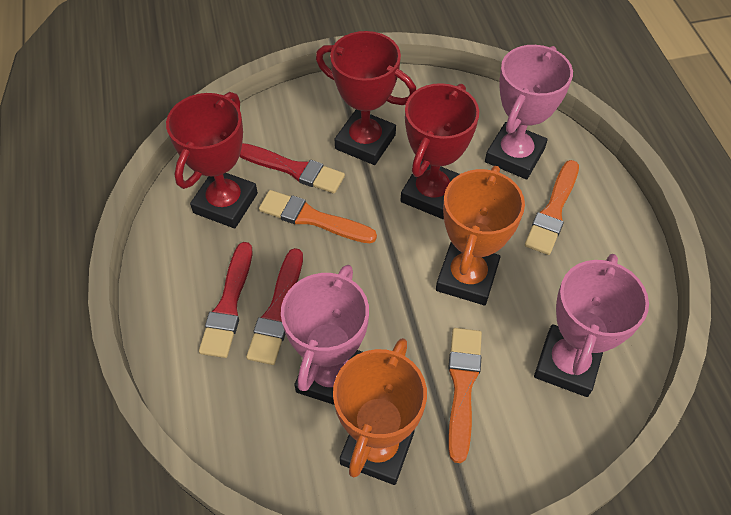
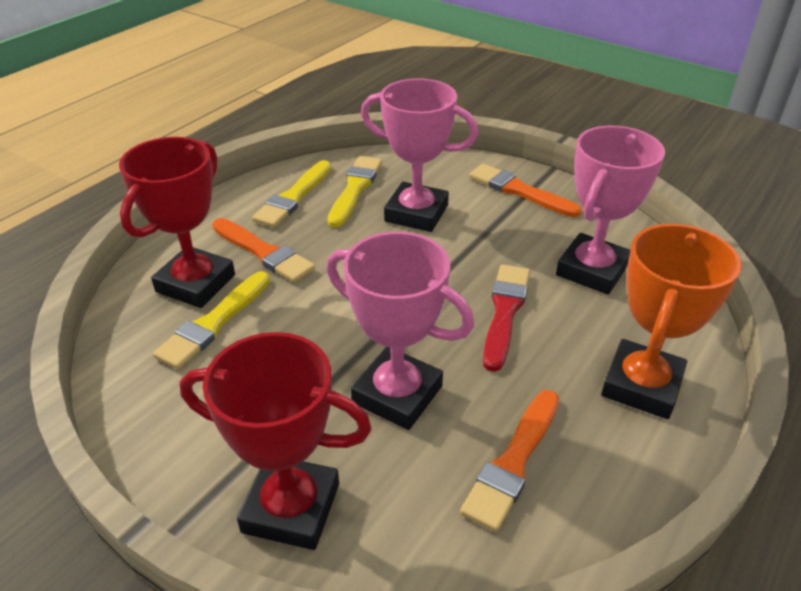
orange trophy: [333,338,427,485] [436,166,525,305] = 2 -> [601,224,741,419] = 1
red brush: [199,242,252,358] [240,143,345,194] [246,248,303,365] = 3 -> [483,264,530,372] = 1
red trophy: [166,92,258,228] [316,31,416,165] [401,83,479,219] = 3 -> [119,137,235,308] [180,332,372,550] = 2
yellow brush: none = 0 -> [153,271,270,369] [252,160,331,228] [327,156,382,228] = 3

